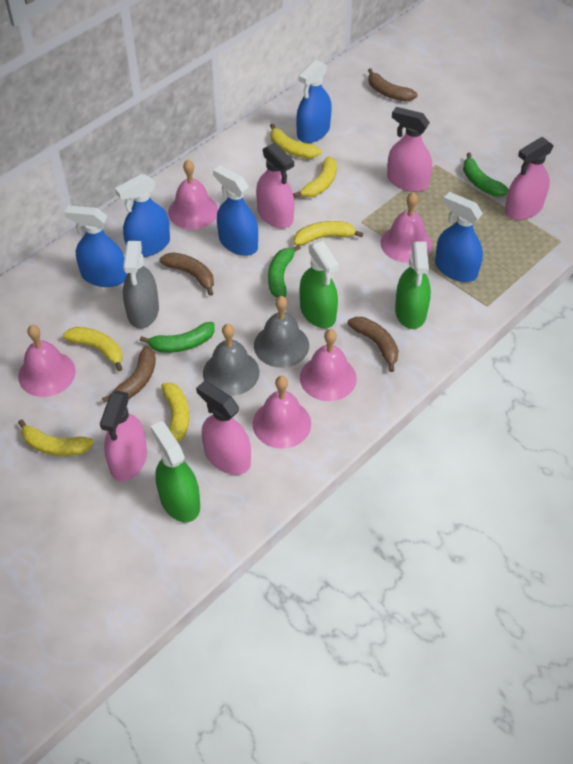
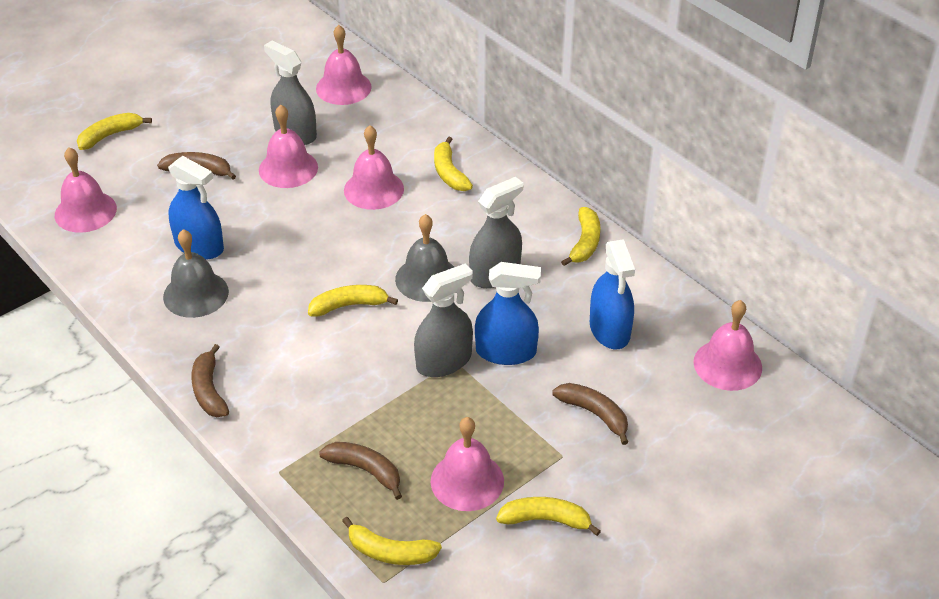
blue spray bottle: [64,205,127,287] [115,174,170,257] [213,165,258,256] [296,59,332,143] [435,192,483,282] = 5 -> [168,156,224,259] [475,262,541,365] [590,239,635,349] = 3
green banana: [140,322,215,353] [268,244,301,298] [463,153,509,197] = 3 -> none = 0
green spray bottle: [151,421,200,522] [300,241,339,328] [395,241,431,329] = 3 -> none = 0
grey spray bottle: [123,241,159,329] = 1 -> [264,41,317,145] [414,263,473,377] [469,177,524,288] = 3
pink bell: [18,325,76,397] [168,160,218,230] [253,376,311,449] [300,329,357,401] [380,192,432,263] = 5 -> [55,147,117,233] [259,105,318,188] [316,25,372,105] [344,125,404,210] [431,417,504,511] [694,300,762,391] = 6
pink spray bottle: [100,391,147,481] [196,381,251,475] [256,143,294,228] [387,107,432,192] [505,137,554,220] = 5 -> none = 0

